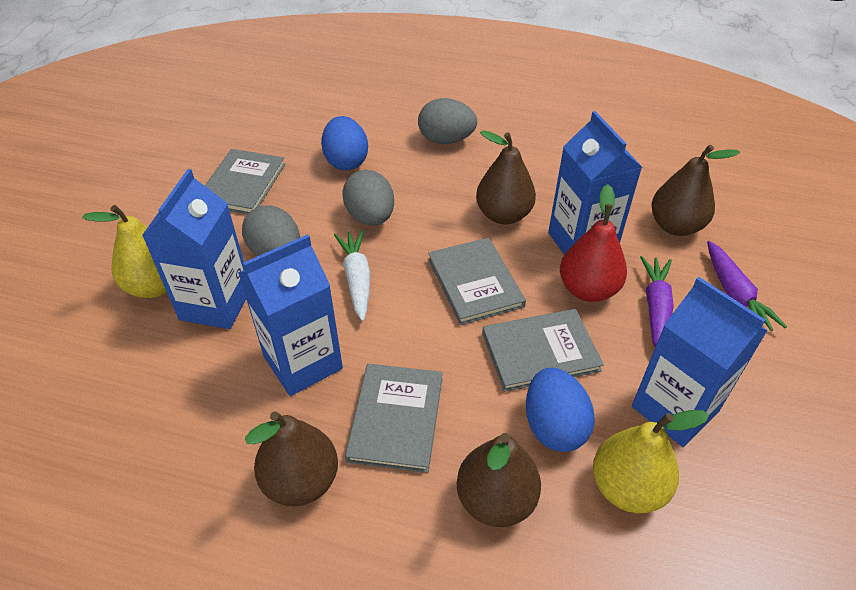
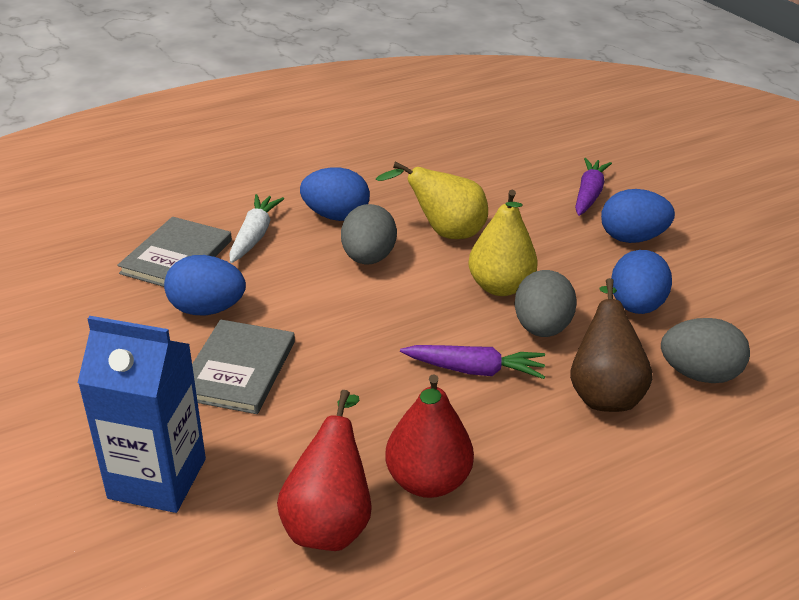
blue carton: [142,169,246,329] [238,234,343,396] [548,111,642,255] [632,277,768,447] = 4 -> [78,316,206,513] = 1
blue egg: [321,116,368,170] [526,368,595,452] = 2 -> [164,255,246,315] [300,167,370,221] [601,189,675,243] [611,250,672,314] = 4
brown pear: [245,411,338,507] [457,433,541,527] [476,130,536,224] [651,145,740,236] = 4 -> [570,278,653,412] = 1
grey book: [205,149,286,214] [345,364,443,473] [428,238,526,325] [482,309,604,392] = 4 -> [117,217,232,287] [192,319,295,414] = 2
red pear: [560,184,627,302] = 1 -> [277,390,372,551] [385,374,474,498] = 2

